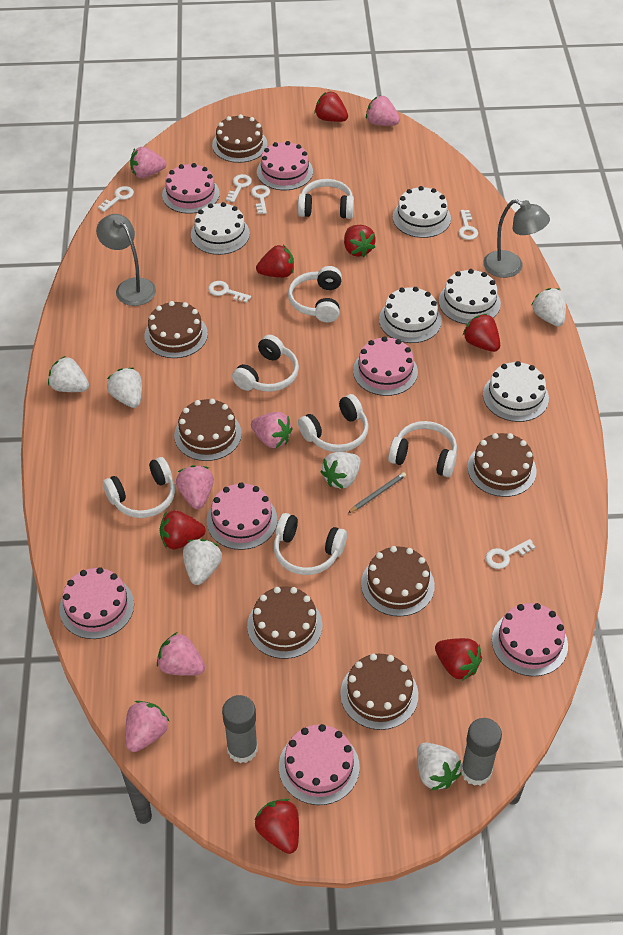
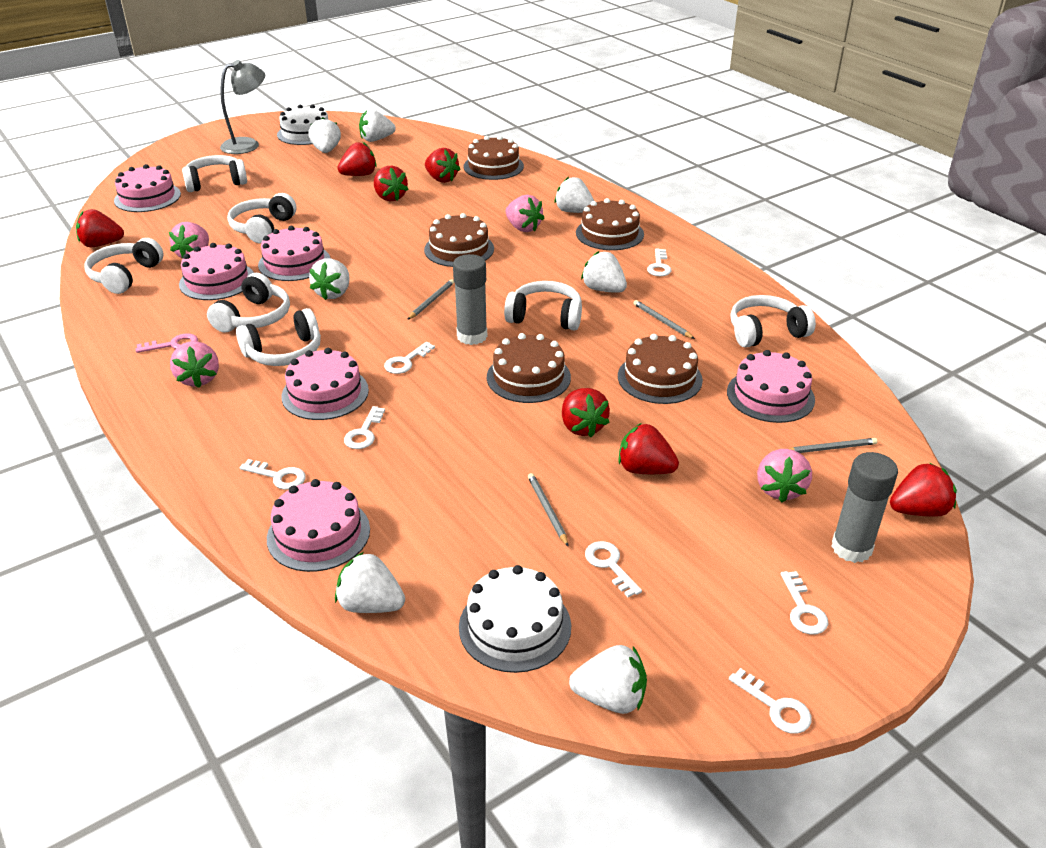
brown cake: [144,301,208,358] [174,399,242,461] [212,114,268,163] [247,586,323,659] [340,654,418,730] [361,546,435,617] [467,433,537,497] = 7 -> [424,213,494,267] [463,136,524,180] [487,333,571,403] [576,198,644,250] [618,334,703,404] = 5
grey lamp: [96,214,156,306] [483,199,550,278] = 2 -> [220,60,265,154] = 1
grey pencil: [348,472,406,513] = 1 -> [407,279,454,320] [528,473,569,547] [634,300,695,339] [789,438,877,453] = 4
pink cake: [59,567,134,639] [162,163,220,214] [207,483,277,550] [257,141,313,190] [279,724,360,805] [353,336,418,396] [492,603,568,676] = 7 -> [114,164,181,212] [179,243,254,300] [258,226,331,281] [267,479,370,572] [281,348,369,420] [727,350,815,423] = 6
pink key: none = 0 -> [136,333,198,353] = 1
pink strawberry: [125,701,170,752] [130,147,166,178] [157,632,205,676] [176,465,214,509] [251,412,293,448] [366,95,400,126] = 6 -> [169,222,209,259] [170,341,219,388] [506,195,544,232] [757,449,812,503] = 4
white cake: [191,202,250,255] [379,287,442,343] [393,186,451,238] [439,269,501,324] [483,361,549,422] = 5 -> [277,104,328,145] [459,565,571,673] = 2
white key: [98,186,134,212] [208,281,251,303] [226,174,252,202] [251,185,270,214] [458,210,478,240] [486,539,535,569] = 6 -> [240,459,306,490] [344,406,385,449] [384,342,435,374] [585,541,642,597] [647,249,671,276] [729,668,811,734] [781,571,828,635] = 7
white strawberry: [48,356,89,392] [107,368,142,408] [183,539,222,585] [321,452,361,489] [417,742,462,790] [532,288,566,327] = 6 -> [309,117,341,153] [309,258,350,300] [335,552,405,613] [359,109,396,142] [554,177,594,213] [569,645,647,714] [581,251,627,293] = 7

